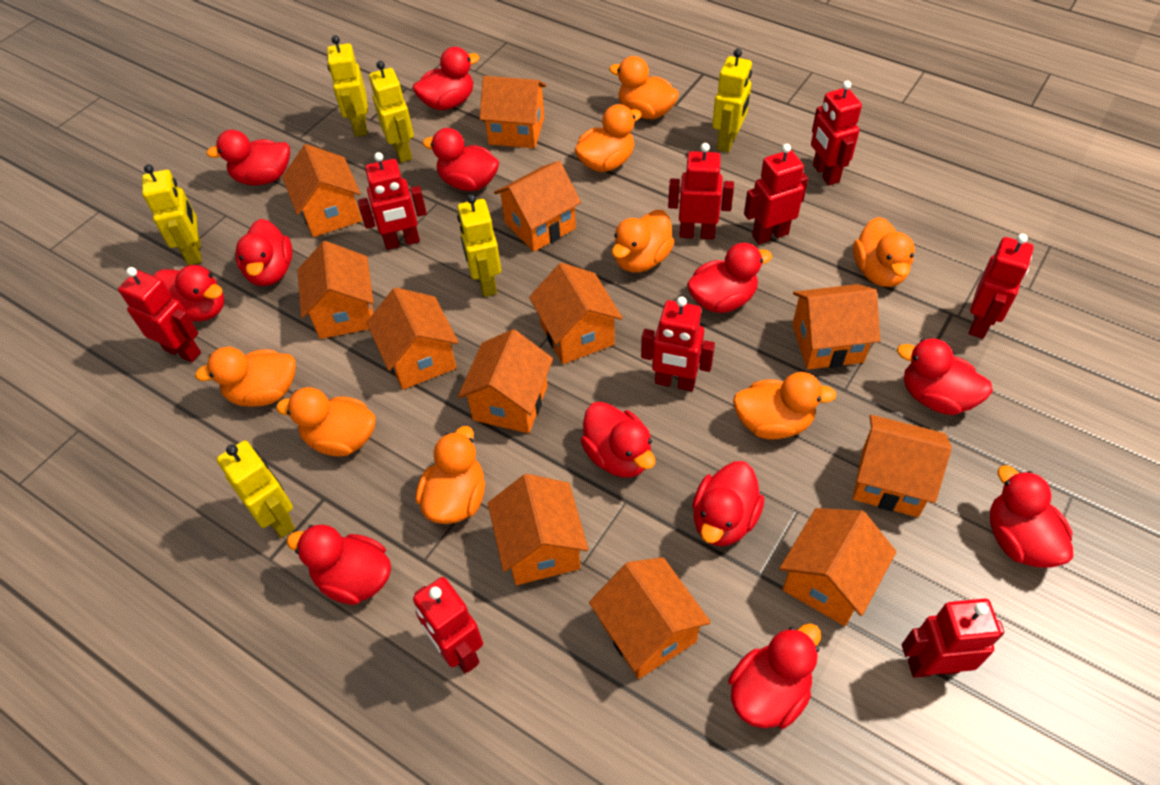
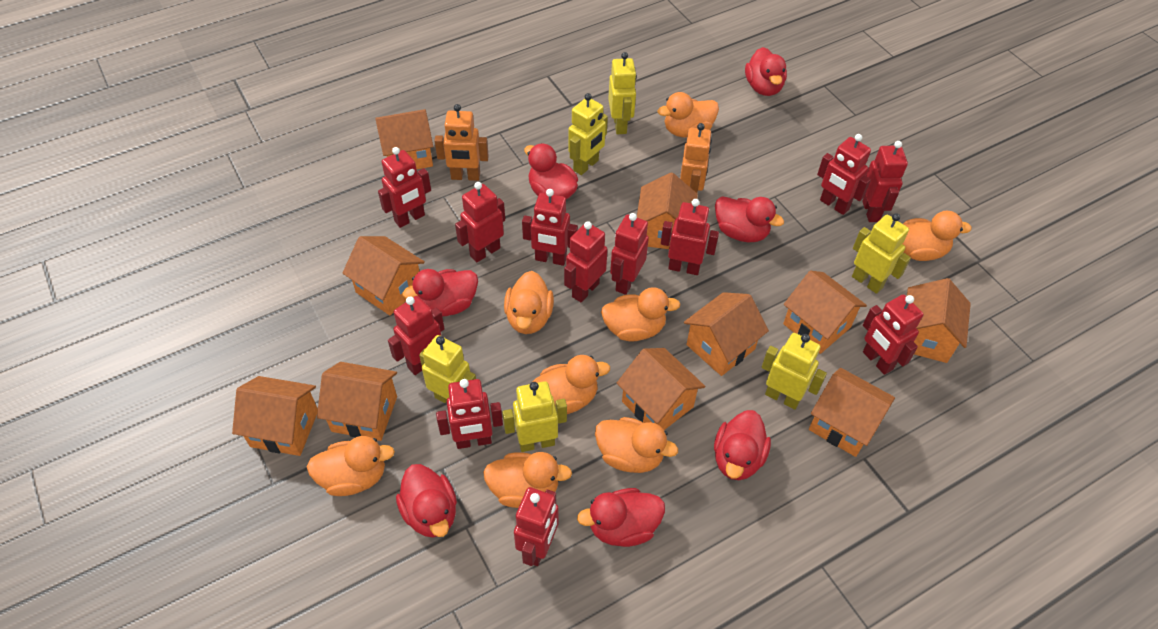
orange house: [282,144,362,237] [297,241,374,339] [366,287,459,390] [458,329,553,433] [479,76,546,148] [488,474,588,585] [494,161,581,252] [529,263,623,364] [589,557,711,679] [779,508,896,626] [792,284,880,369] [853,415,952,517] = 12 -> [232,376,318,456] [317,362,397,441] [342,236,425,315] [375,109,433,169] [617,348,705,430] [637,173,698,249] [684,292,769,376] [783,271,867,354] [809,368,895,457] [907,278,971,363] = 10
orange robot: none = 0 -> [434,104,489,181] [680,123,712,193] = 2
red duck: [154,265,224,322] [206,130,290,185] [236,219,292,286] [286,525,391,605] [412,47,480,110] [422,128,499,191] [581,402,655,477] [687,243,772,313] [692,461,764,546] [728,623,821,729] [897,338,993,415] [990,465,1073,568] = 12 -> [396,464,457,538] [403,269,478,317] [524,143,578,199] [577,488,665,547] [714,410,771,480] [715,196,784,242] [745,47,787,96] = 7
red robot: [118,267,201,362] [358,152,427,250] [413,577,483,673] [641,296,715,391] [668,143,734,239] [744,144,808,244] [811,81,862,185] [902,599,1005,678] [969,234,1034,339] = 9 -> [378,147,431,228] [388,296,445,375] [436,379,503,449] [455,182,505,262] [514,487,559,566] [522,189,578,266] [564,221,608,302] [610,213,649,295] [661,199,719,275] [817,134,871,215] [862,141,908,222] [863,294,923,375] = 12

